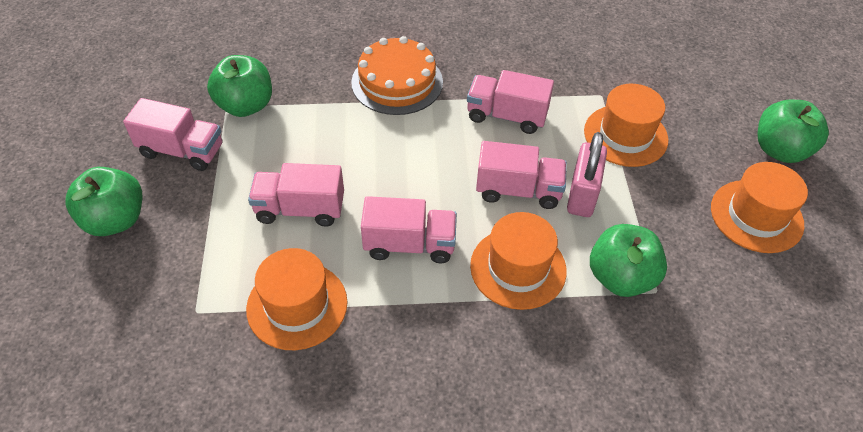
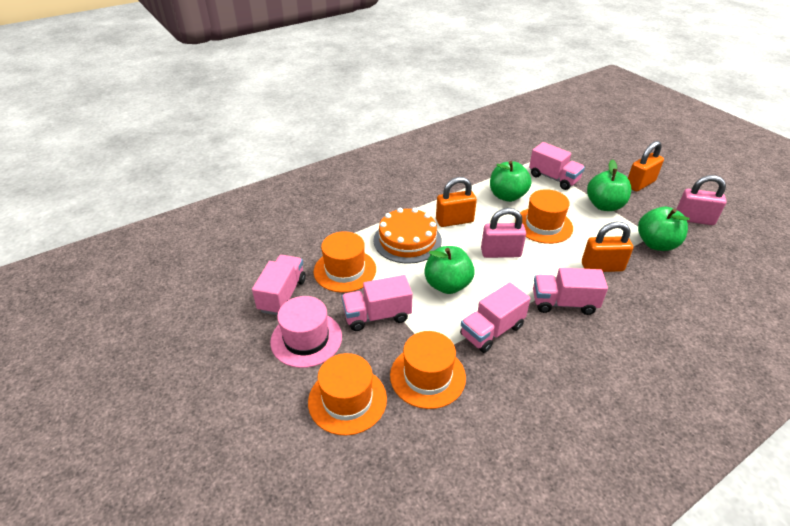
orange padlock: none = 0 -> [436,177,477,227] [582,221,633,272] [628,141,664,192] = 3
pink hat: none = 0 -> [270,296,342,368] = 1
pink padlock: [567,132,607,217] = 1 -> [481,208,526,258] [676,175,727,225] = 2

